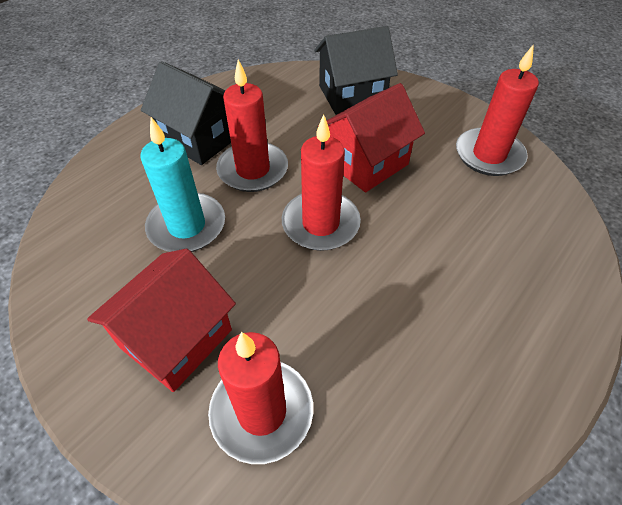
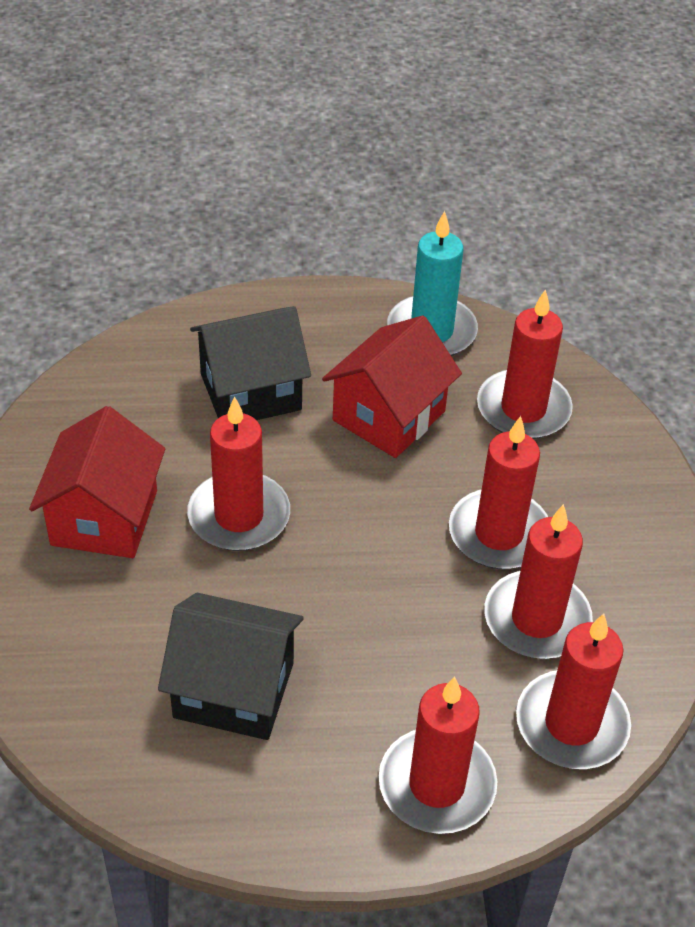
red candle: [208,332,313,464] [216,60,288,192] [282,114,361,251] [456,44,539,176] = 4 -> [187,397,290,551] [378,677,497,834] [449,416,548,569] [477,289,573,439] [484,504,593,659] [516,613,631,769] = 6

